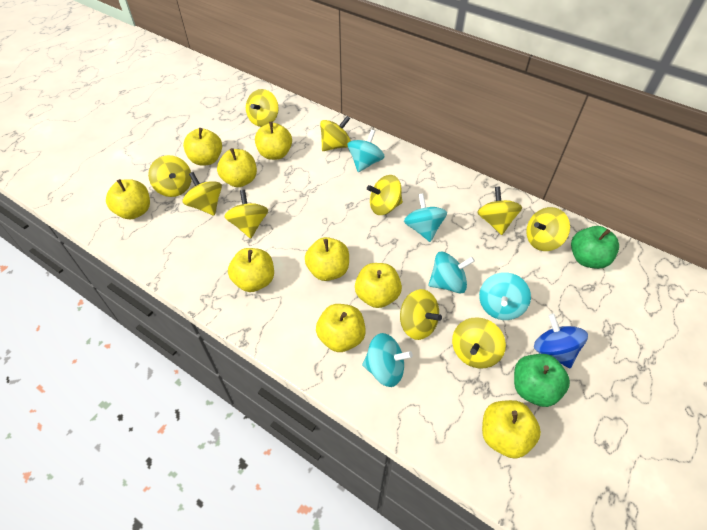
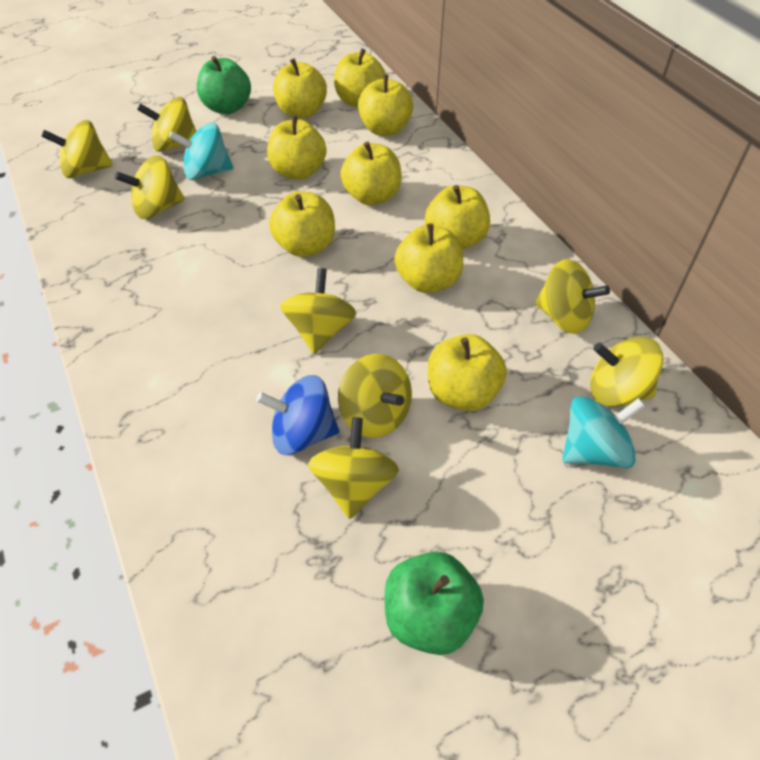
turquoise spinning top: [348,130,384,172] [362,333,413,387] [404,193,447,242] [428,252,475,293] [479,272,531,320] = 5 -> [169,122,233,180] [562,396,645,468] = 2
yellow spinning top: [148,155,192,197] [183,172,222,216] [224,190,268,238] [246,89,279,127] [320,116,351,151] [367,175,403,215] [400,289,442,340] [452,317,506,368] [477,186,522,235] [526,207,570,251] = 10 -> [42,120,113,178] [115,155,185,219] [137,97,196,152] [280,268,356,354] [308,417,399,519] [338,354,412,438] [535,259,610,334] [590,337,663,407] = 8

